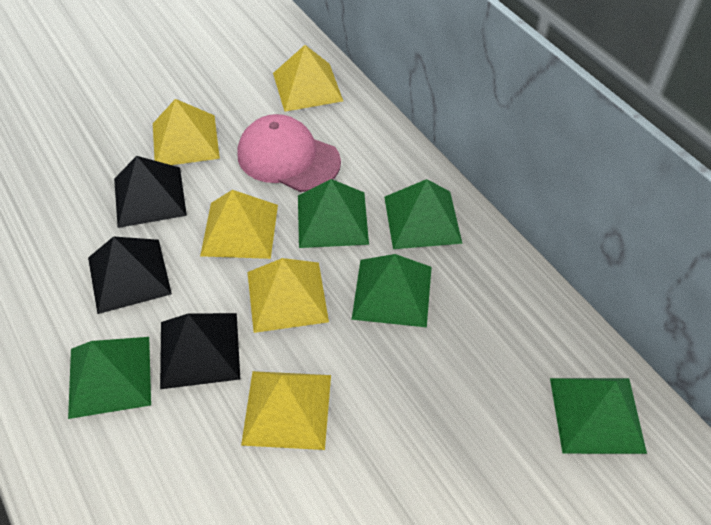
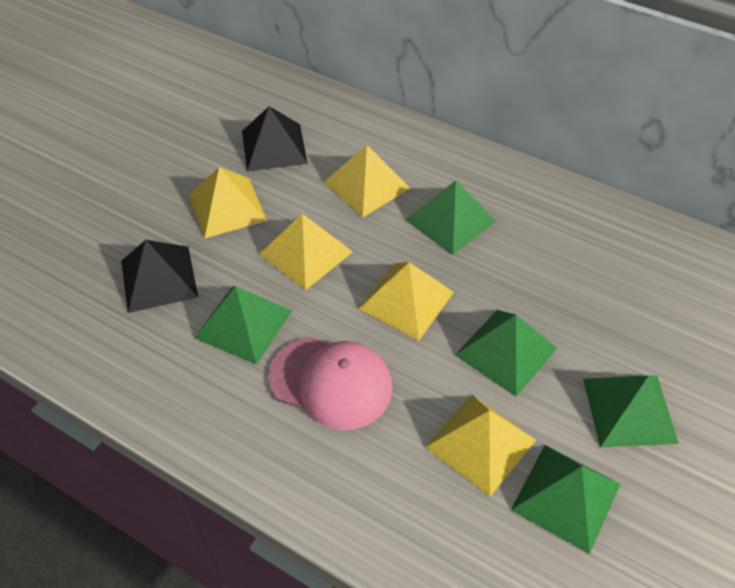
black pyramid: [88,236,172,314] [114,156,187,228] [160,313,240,389] = 3 -> [121,240,198,313] [242,106,308,171] = 2

